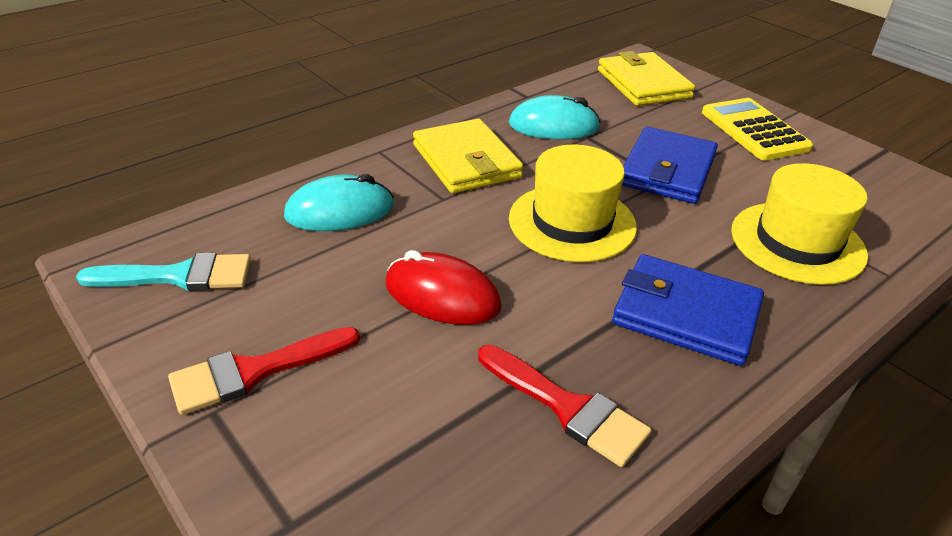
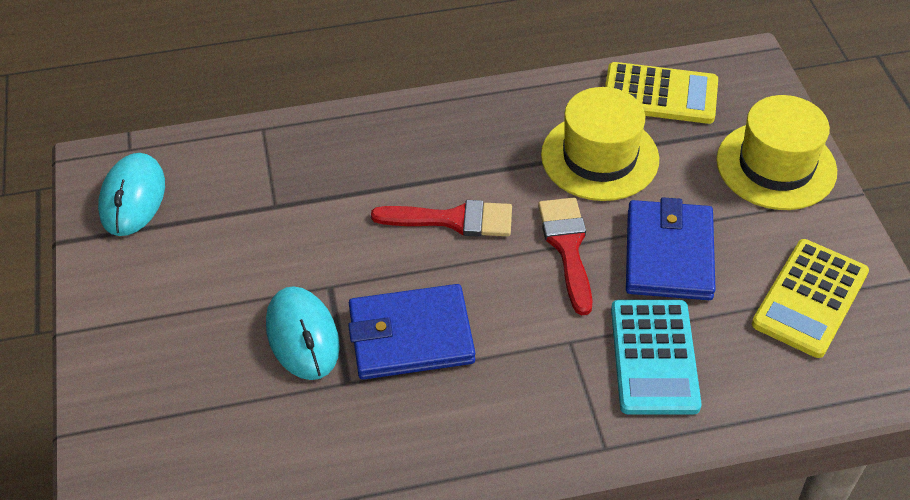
red mouse: [385,250,502,325] = 1 -> none = 0
turquoise brush: [76,252,251,291] = 1 -> none = 0
turquoise calculator: none = 0 -> [611,300,702,415] = 1
yellow calculator: [702,98,813,161] = 1 -> [605,62,718,124] [752,239,869,358] = 2
yellow wallet: [413,119,523,193] [598,51,695,106] = 2 -> none = 0

